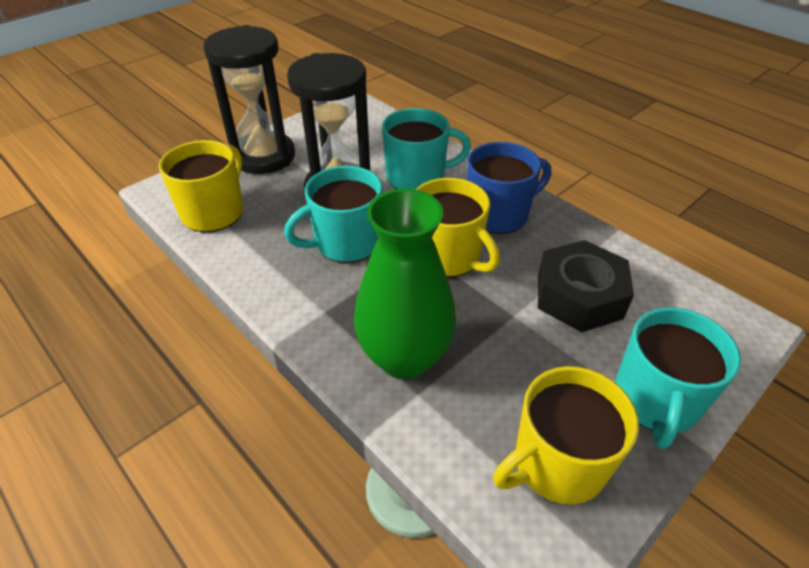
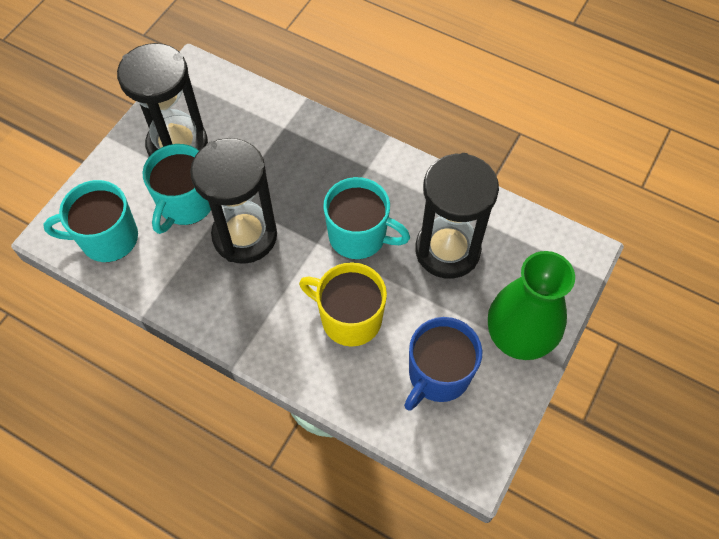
black hourglass: [203,25,295,174] [287,53,370,190] = 2 -> [117,43,208,157] [190,138,277,264] [415,153,499,279] = 3
black nut: [538,240,634,332] = 1 -> none = 0
yellow mug: [159,140,244,232] [416,178,500,277] [493,366,639,504] = 3 -> [299,262,387,347] = 1

